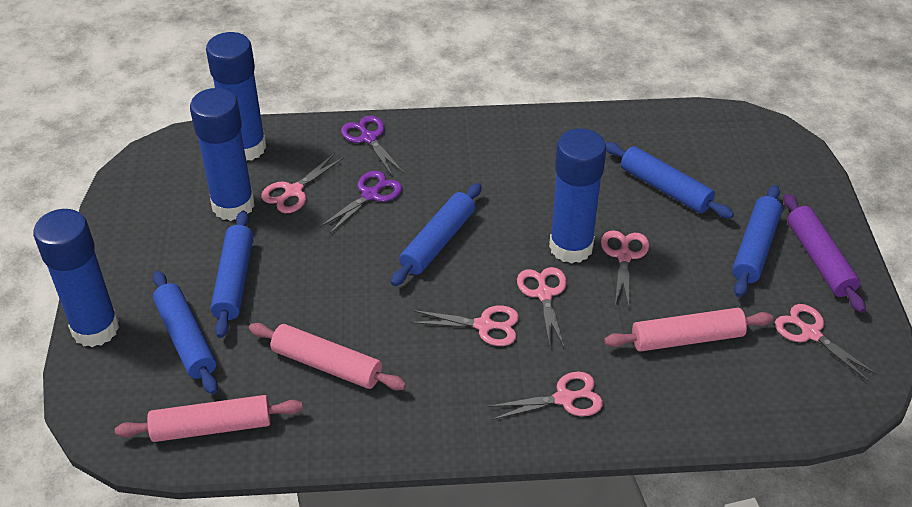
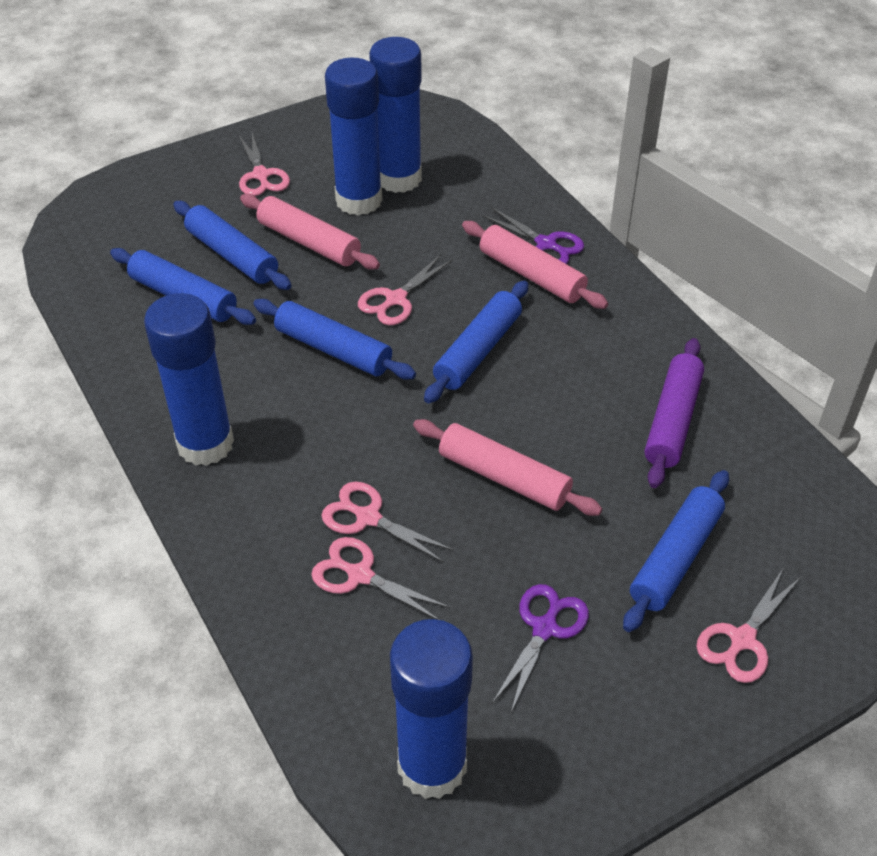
pink scissors: [261,153,344,213] [411,305,519,346] [488,372,603,420] [517,267,567,349] [601,230,649,307] [775,304,877,381] = 6 -> [239,133,290,196] [311,537,450,620] [321,482,454,563] [358,254,453,325] [696,569,801,683] = 5

